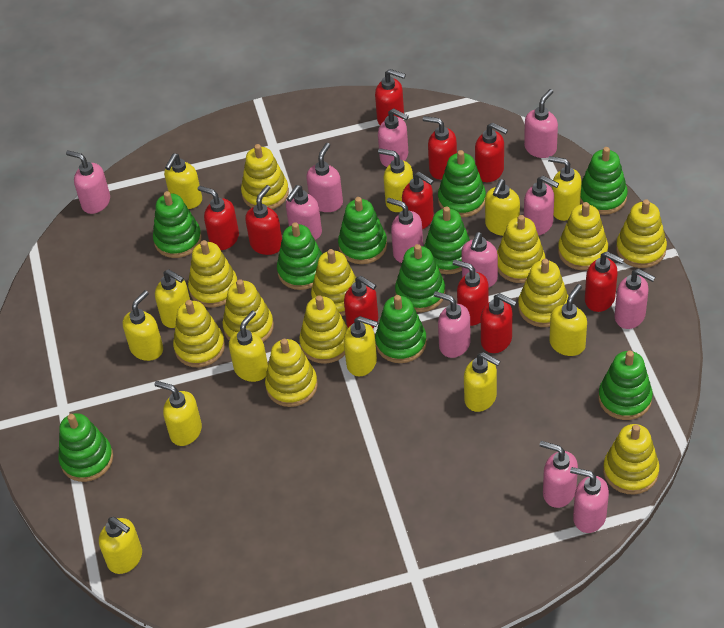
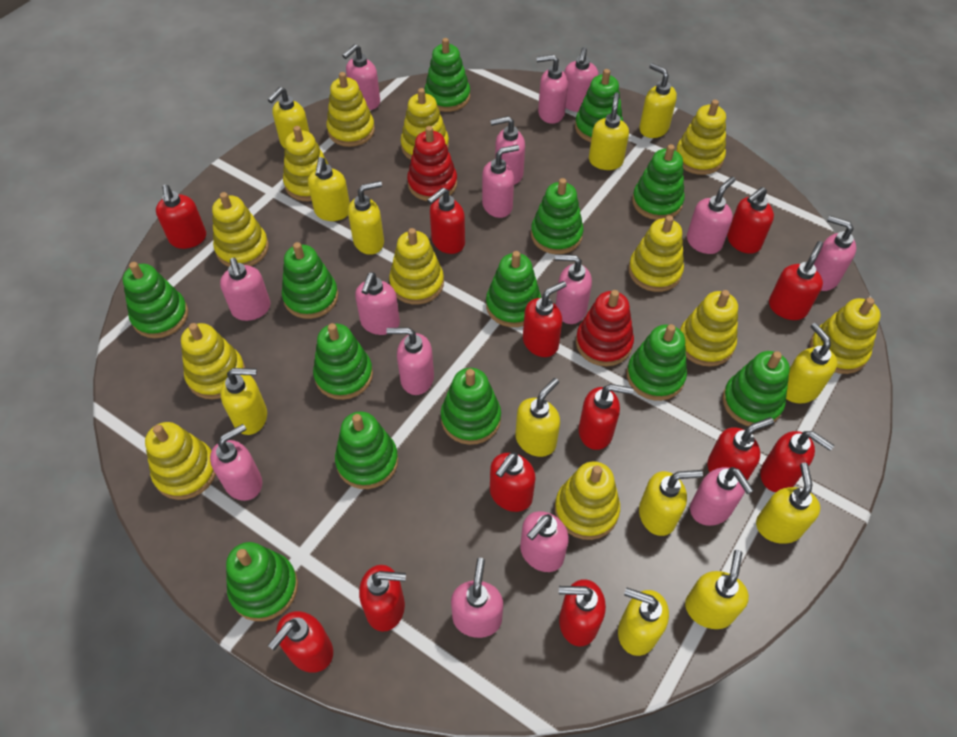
green stacking toy: [59,413,113,482] [153,191,202,258] [277,222,322,290] [338,197,387,264] [375,295,427,363] [395,244,445,312] [424,206,470,274] [438,150,486,217] [580,147,628,215] [598,351,653,420] = 10 -> [123,262,188,338] [226,542,298,621] [282,242,338,319] [313,323,373,400] [335,411,398,489] [424,38,470,112] [441,368,501,445] [486,251,541,327] [531,178,584,254] [575,69,623,142] [627,324,687,401] [632,144,685,220] [723,351,790,426] = 13
pink soap dispenser: [66,150,110,214] [286,185,322,240] [306,143,343,212] [378,108,409,167] [387,198,423,263] [434,291,471,358] [461,232,498,288] [524,89,558,158] [524,176,559,235] [540,441,578,508] [570,467,609,533] [615,269,655,329] = 12 -> [210,424,262,501] [220,258,271,321] [342,44,380,110] [355,272,400,335] [386,327,434,395] [451,558,503,638] [482,145,519,218] [490,116,525,185] [520,511,569,572] [536,55,568,124] [555,254,592,324] [564,47,598,112] [687,177,735,254] [690,467,754,526] [814,216,856,291] = 15
red soap dispenser: [198,186,239,250] [245,185,282,255] [344,276,378,328] [375,69,406,125] [402,172,434,229] [423,116,457,180] [453,259,489,326] [475,122,508,182] [481,293,517,353] [585,252,624,312] = 10 -> [156,185,206,249] [268,611,333,673] [359,565,406,631] [427,187,465,254] [490,452,536,512] [523,281,567,357] [559,579,606,646] [579,384,634,450] [707,417,774,481] [727,187,774,254] [760,431,834,492] [769,241,823,320] = 12
red stacking toy: none = 0 -> [407,126,457,201] [576,290,634,366] = 2

